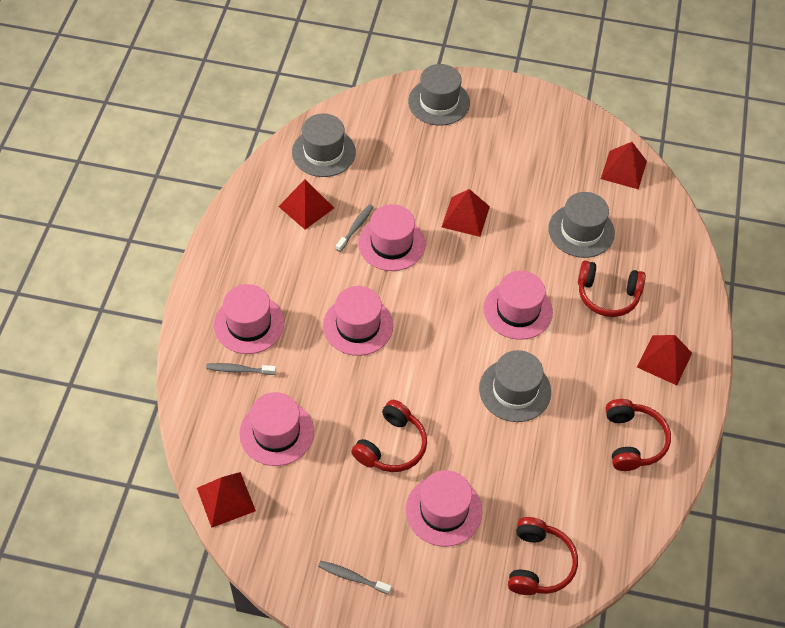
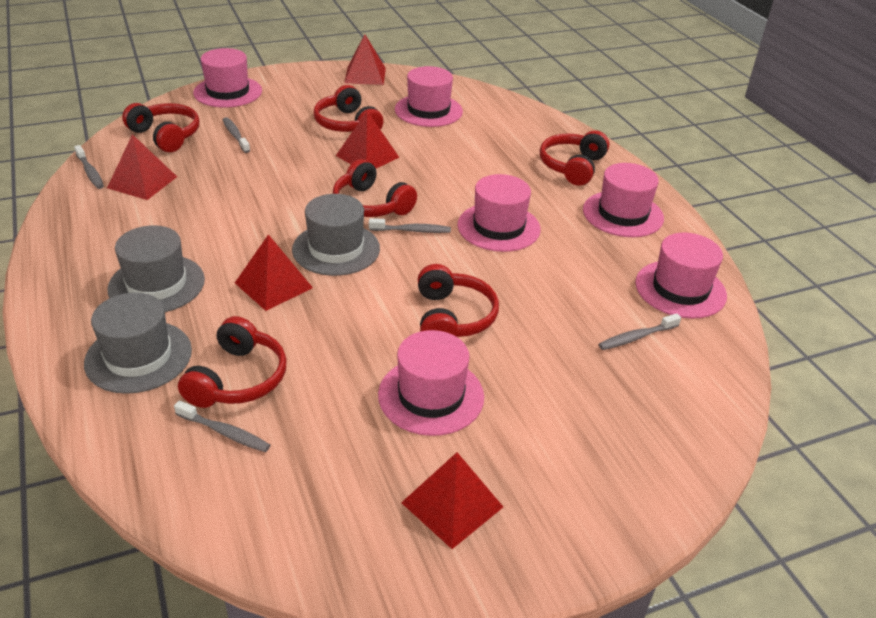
grey hat: [292,114,356,177] [408,64,470,126] [479,350,551,422] [548,192,615,258] = 4 -> [84,292,192,394] [107,225,205,312] [292,194,380,276] = 3
grey toothbrush: [206,363,276,375] [318,561,392,595] [336,204,374,252] = 3 -> [74,145,104,189] [174,400,270,452] [223,117,250,153] [369,218,451,233] [599,313,681,350] = 5
red headphones: [351,400,427,472] [508,517,578,595] [578,261,646,317] [606,399,671,471] = 4 -> [122,103,199,152] [178,316,287,408] [314,85,383,132] [333,159,417,217] [418,264,499,337] [540,130,609,186] = 6

